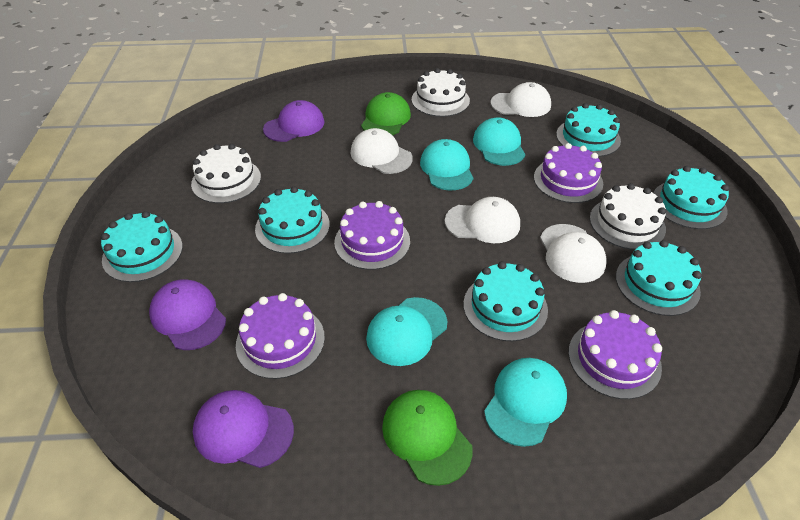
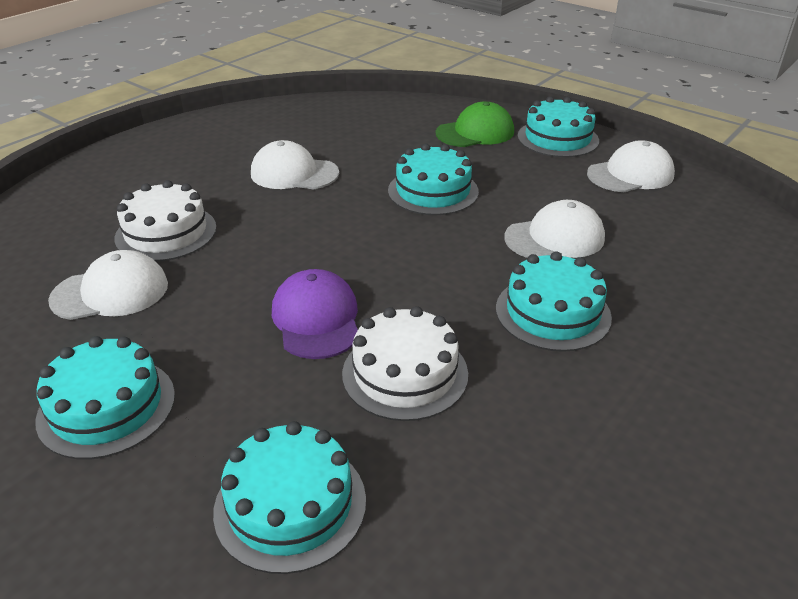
green cap: [361,92,411,135] [382,390,473,486] = 2 -> [436,102,514,147] = 1
purple cake: [236,293,325,379] [334,201,410,270] [534,143,603,203] [568,310,662,399] = 4 -> none = 0
purple cap: [149,279,226,350] [193,390,294,468] [263,100,324,142] = 3 -> [272,269,358,359] = 1
turquoise cake: [101,211,183,282] [255,187,330,254] [463,261,548,341] [556,103,621,157] [616,240,702,316] [653,166,729,229] = 6 -> [35,336,175,459] [213,421,366,574] [388,144,479,215] [496,251,612,352] [517,96,599,157] = 5
turquoise cap: [366,297,448,366] [420,139,473,190] [473,117,526,166] [484,358,567,447] = 4 -> none = 0
white cake: [191,144,261,203] [412,68,470,117] [590,183,666,250] = 3 -> [115,180,217,262] [342,306,468,421] = 2

